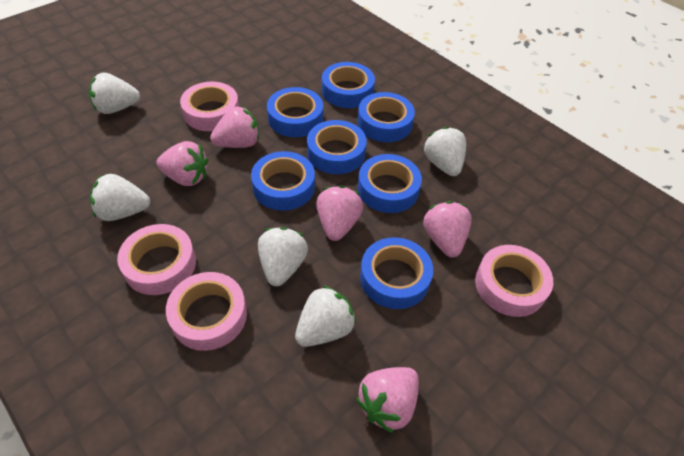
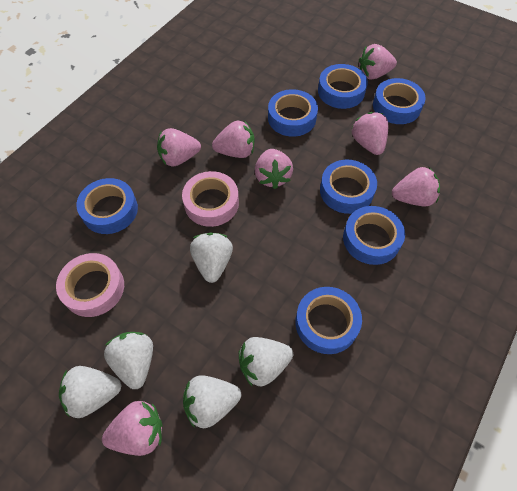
pink strawberry: [156,141,208,186] [210,106,259,148] [316,186,363,241] [356,367,419,433] [423,201,472,258] = 5 -> [102,401,162,456] [157,128,201,166] [212,121,254,158] [255,149,293,189] [351,112,388,155] [359,44,397,80] [392,167,440,206] = 7
pink tape: [117,224,196,295] [166,272,247,351] [180,82,239,131] [475,245,553,317] = 4 -> [56,253,124,317] [182,171,239,227] = 2

